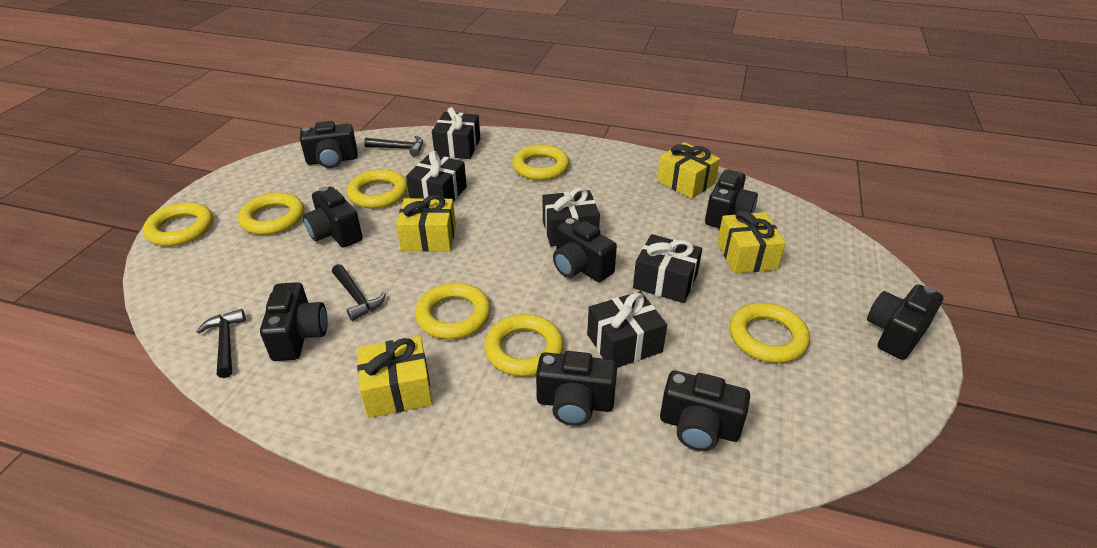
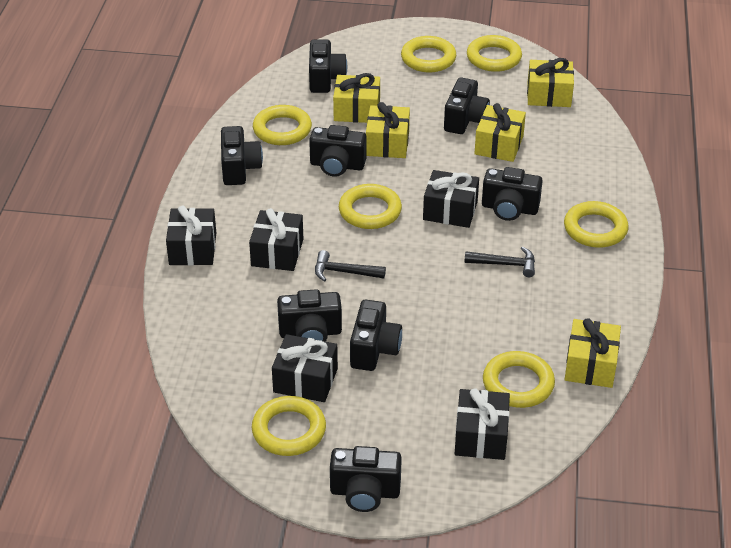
black hammer: [196,309,246,378] [332,264,386,321] [364,136,423,157] = 3 -> [315,250,386,282] [464,246,535,277] = 2
yellow gift: [357,336,433,418] [396,195,456,252] [657,142,720,199] [717,210,786,274] = 4 -> [333,73,380,123] [366,102,410,158] [474,103,526,162] [527,58,574,107] [564,318,621,388] = 5

